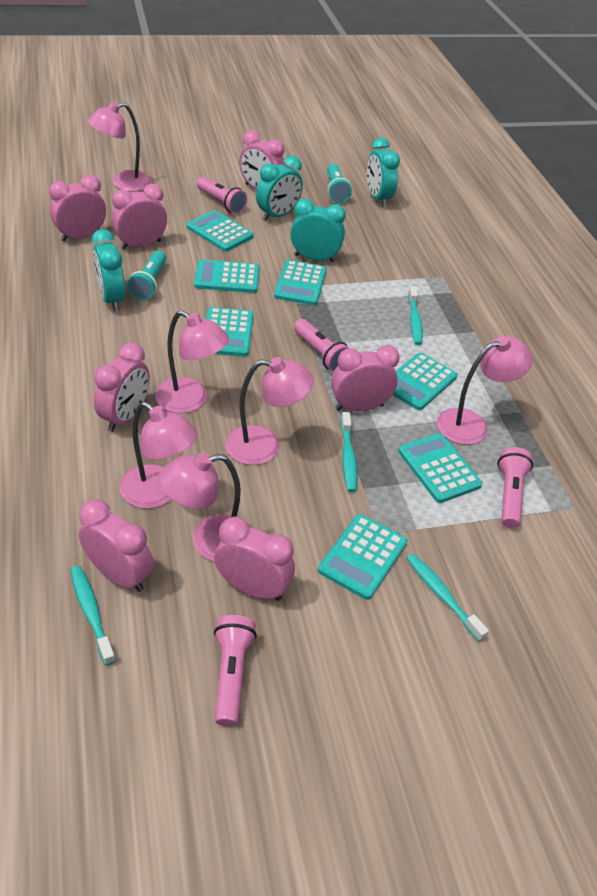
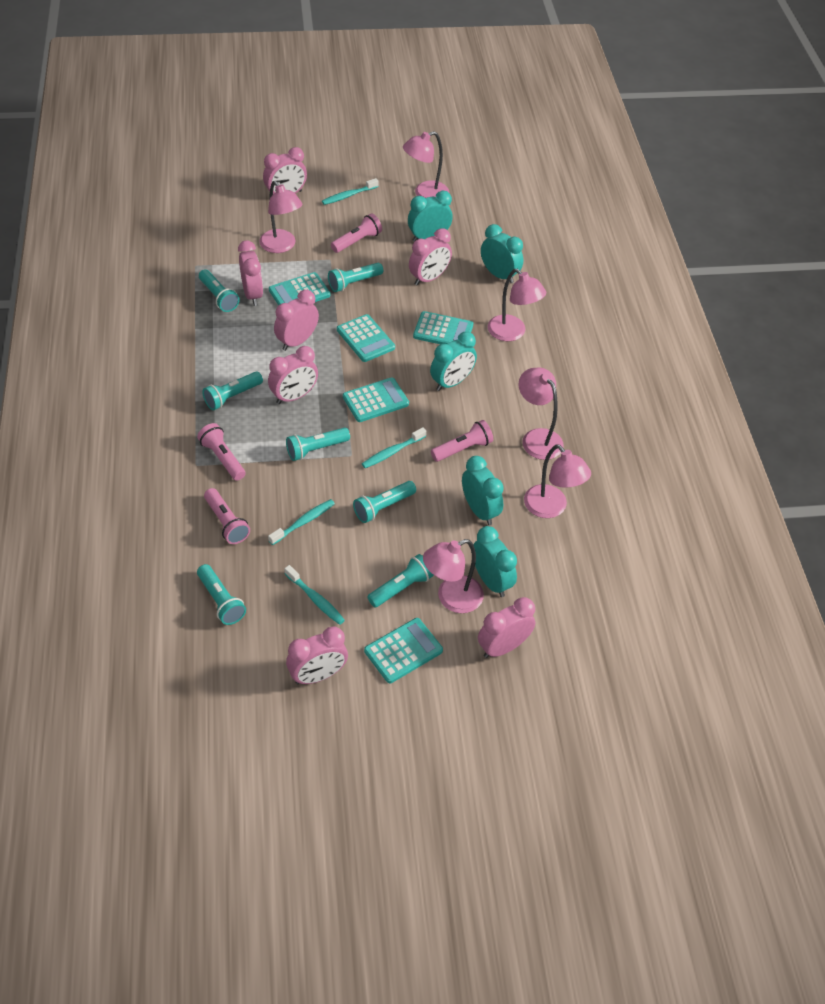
turquoise calculator: [186,210,254,252] [194,259,259,293] [206,307,253,357] [274,260,327,305] [318,514,407,600] [393,353,457,410] [398,433,482,503] = 7 -> [269,272,330,306] [337,314,395,362] [343,377,409,422] [364,618,443,683] [413,311,473,344] = 5
turquoise clock: [92,229,125,311] [256,155,303,221] [290,199,346,263] [367,137,400,207] = 4 -> [408,191,453,242] [430,332,477,391] [462,456,504,525] [473,526,517,597] [481,224,523,283] = 5
turquoise flashlight: [127,250,166,300] [327,163,352,203] = 2 -> [197,564,246,625] [199,270,240,312] [202,371,263,410] [286,428,350,461] [328,263,383,292] [353,481,416,523] [367,554,434,607] = 7

